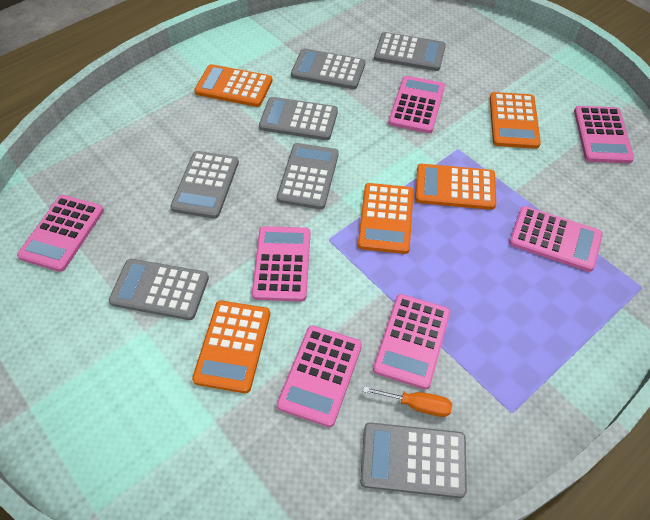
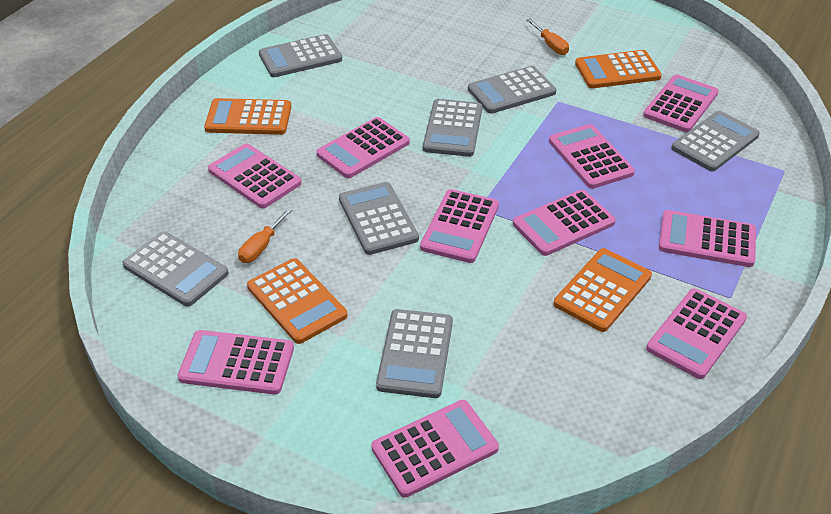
orange calculator: [192,301,270,393] [194,64,273,107] [358,183,414,254] [415,164,496,210] [490,92,541,149] = 5 -> [204,98,291,135] [247,258,347,344] [554,248,652,332] [575,50,662,88] = 4
orange screwdriver: [363,386,452,417] = 1 -> [238,208,292,263] [527,19,569,55] = 2
pink calculator: [17,195,104,272] [252,226,311,302] [277,325,362,427] [373,294,450,390] [388,76,445,133] [509,206,603,272] [574,106,634,163] = 7 -> [177,330,294,395] [208,143,302,208] [316,117,410,178] [371,400,499,498] [420,189,499,263] [513,190,616,256] [549,124,635,189] [643,75,719,132] [646,288,747,379] [659,210,756,267] = 10

